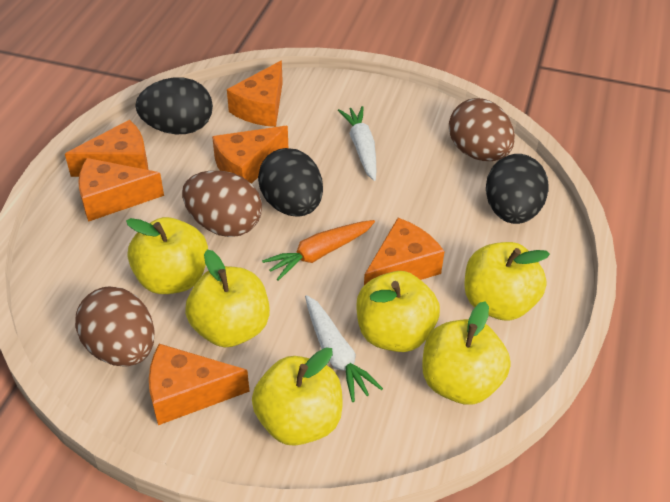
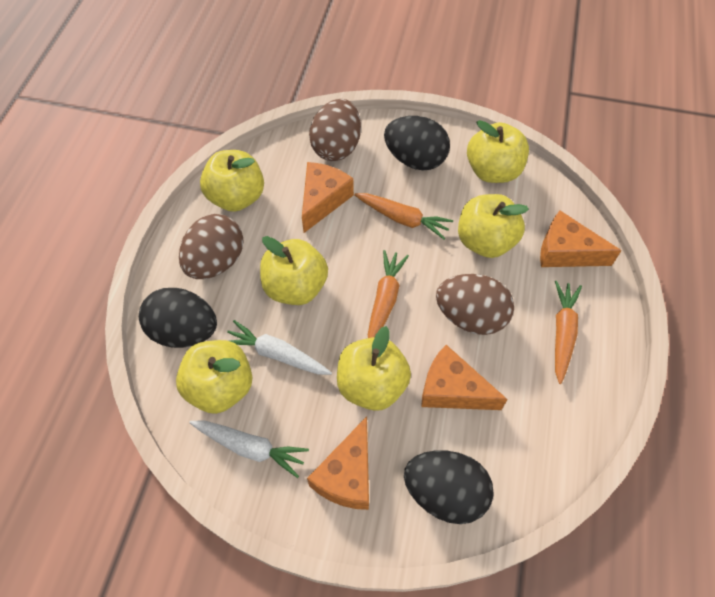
orange carrot: [262,220,375,281] = 1 -> [354,193,453,239] [368,250,409,338] [555,281,582,384] = 3
orange cheese: [65,120,148,177] [78,158,164,222] [149,344,250,425] [212,126,288,184] [227,61,283,127] [364,218,445,285] = 6 -> [302,162,354,233] [307,416,369,510] [421,345,508,410] [540,211,622,267] = 4

